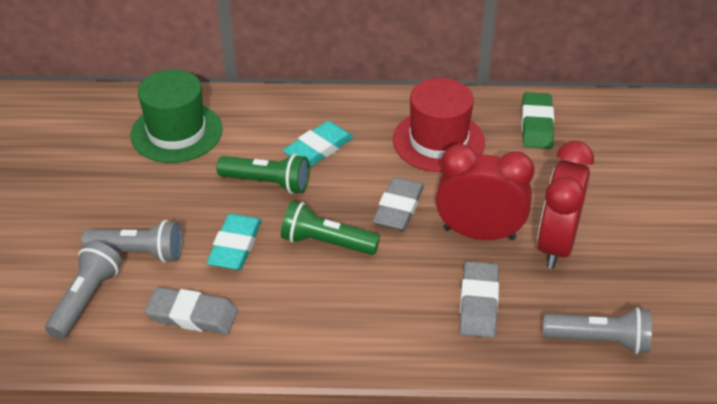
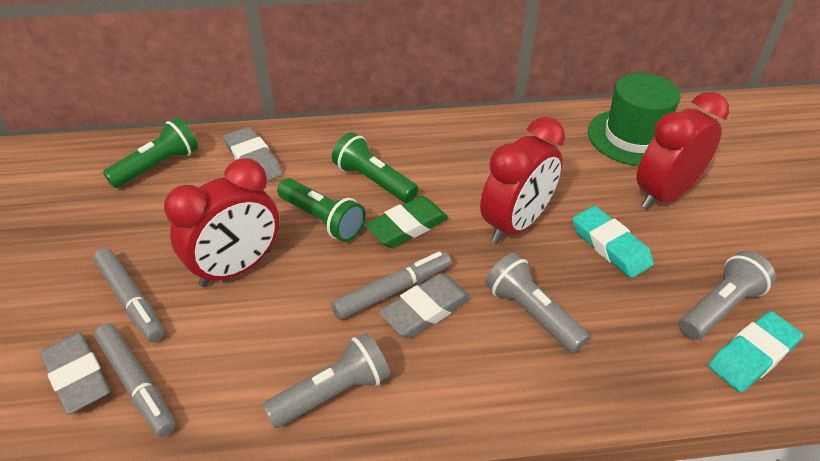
green flashlight: [217,154,309,194] [281,201,380,255] = 2 -> [103,118,198,188] [277,178,366,242] [332,132,418,203] = 3
grey marker: none = 0 -> [93,248,164,342] [94,323,175,437] [331,251,451,320] = 3
red clock: [436,144,534,240] [537,141,594,269] = 2 -> [164,158,280,287] [480,117,565,244] [636,92,729,209] = 3
red hat: [393,78,485,172] = 1 -> none = 0

